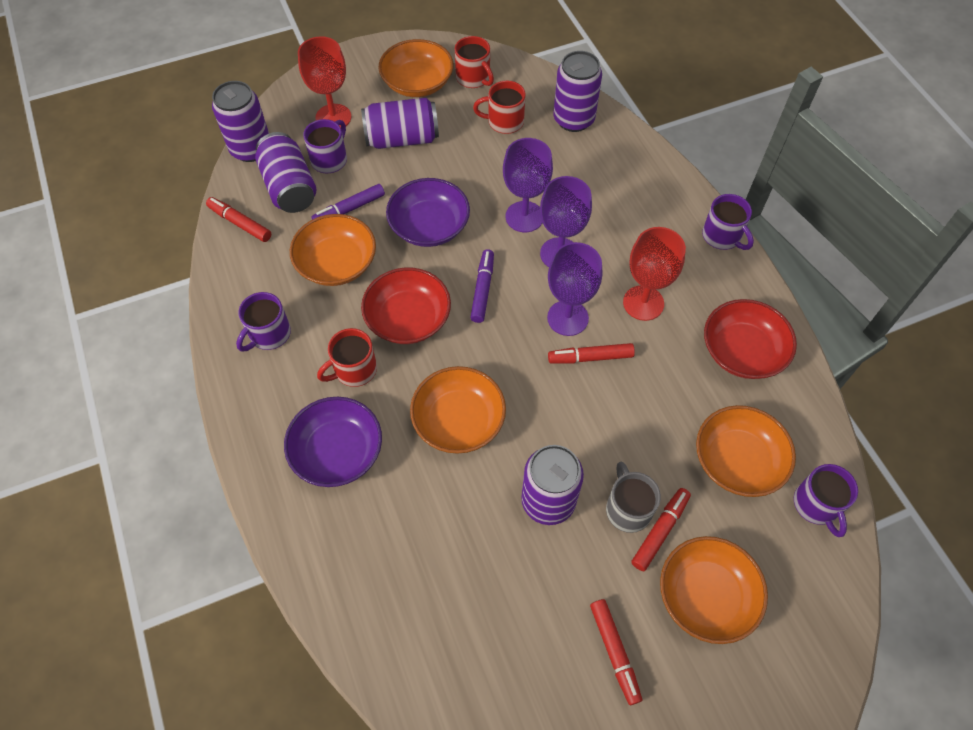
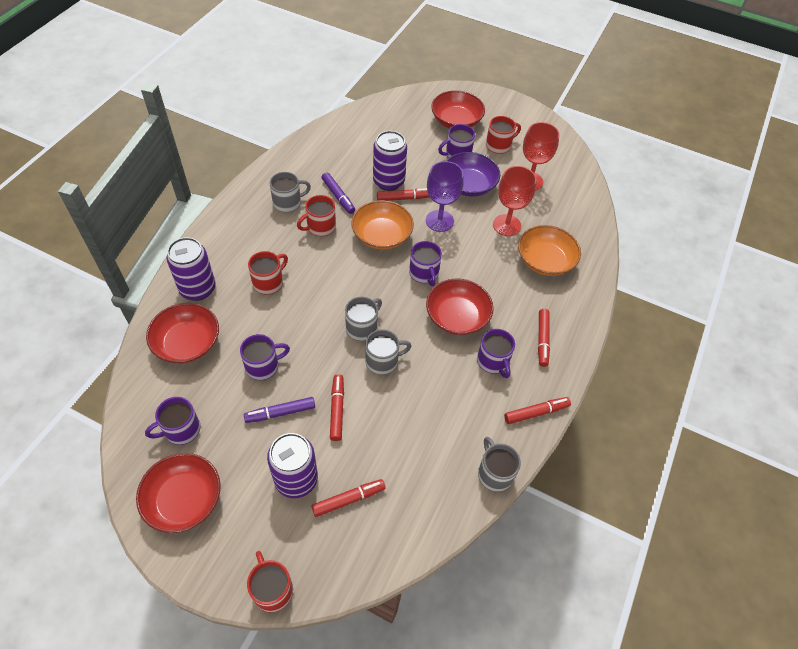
grey mug: [606,462,661,533] = 1 -> [270,172,311,212] [345,297,382,341] [365,329,412,375] [478,437,521,492] = 4
orange bowl: [290,214,376,286] [378,39,453,97] [410,366,506,454] [660,536,768,644] [696,405,796,497] = 5 -> [351,200,414,250] [518,225,581,276] = 2
purple bowl: [284,397,382,487] [386,178,470,247] = 2 -> [446,152,500,197] = 1
purple can: [212,81,269,162] [255,132,316,213] [361,98,439,149] [521,445,584,525] [553,51,602,132] = 5 -> [167,237,216,301] [267,433,318,498] [373,131,407,191] = 3
purple goblet: [503,138,553,232] [540,176,592,267] [547,242,602,336] = 3 -> [426,161,464,232] = 1
purple mug: [236,292,291,352] [303,119,347,173] [702,194,754,250] [794,464,858,537] = 4 -> [145,397,200,445] [240,334,290,380] [409,241,442,286] [438,124,475,158] [477,329,515,378] = 5
red bowl: [361,267,451,344] [704,299,797,379] = 2 -> [136,453,221,533] [146,303,219,364] [426,279,494,335] [431,90,485,129] = 4
red marker: [206,197,271,242] [548,343,635,364] [590,599,642,705] [631,488,691,571] = 4 -> [311,479,385,517] [330,374,344,441] [377,188,430,201] [504,397,571,424] [538,309,550,367] = 5
red mug: [317,328,377,387] [455,36,494,88] [473,81,526,134] = 3 -> [247,551,293,612] [248,251,288,295] [297,195,336,236] [486,116,521,154] = 4

